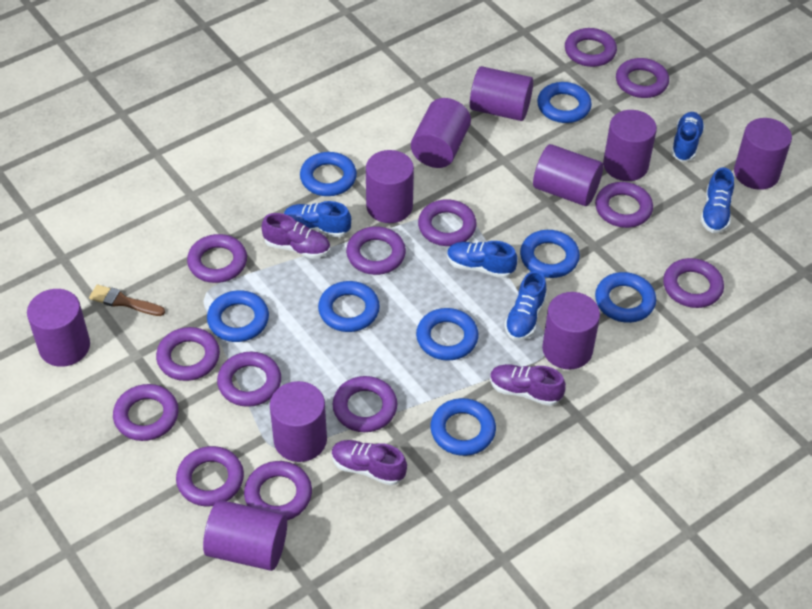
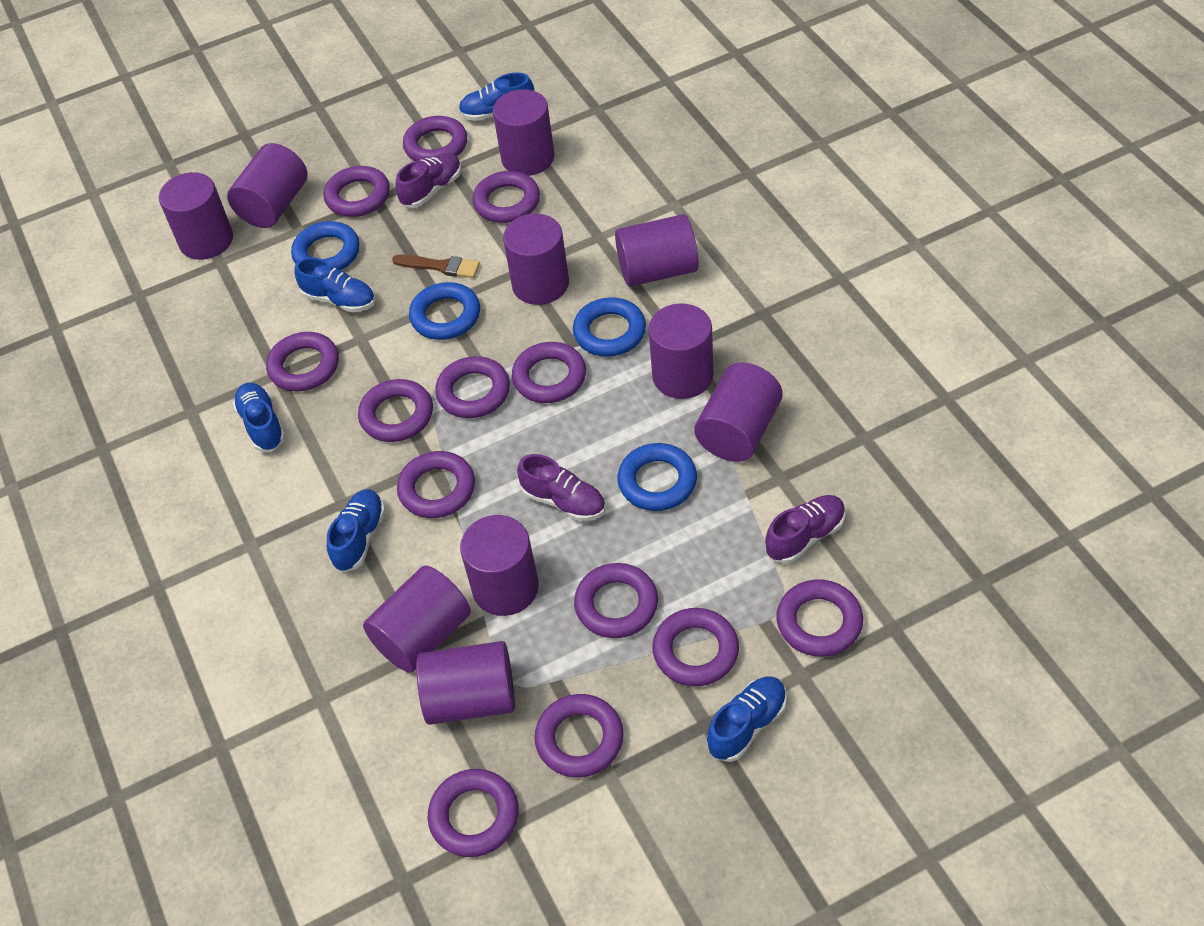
blue ring: [207,290,269,342] [300,152,357,196] [318,281,380,332] [416,308,479,361] [431,398,496,456] [520,230,580,278] [537,82,592,123] [595,272,656,323] = 8 -> [291,221,360,270] [409,282,480,340] [573,297,646,357] [617,443,697,511] = 4

